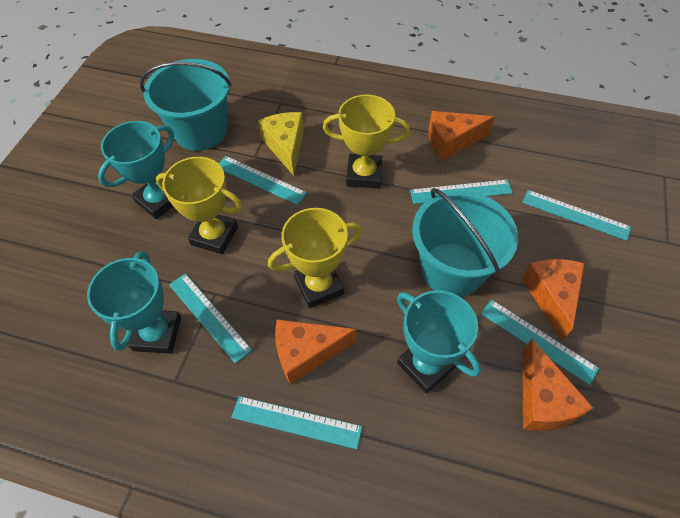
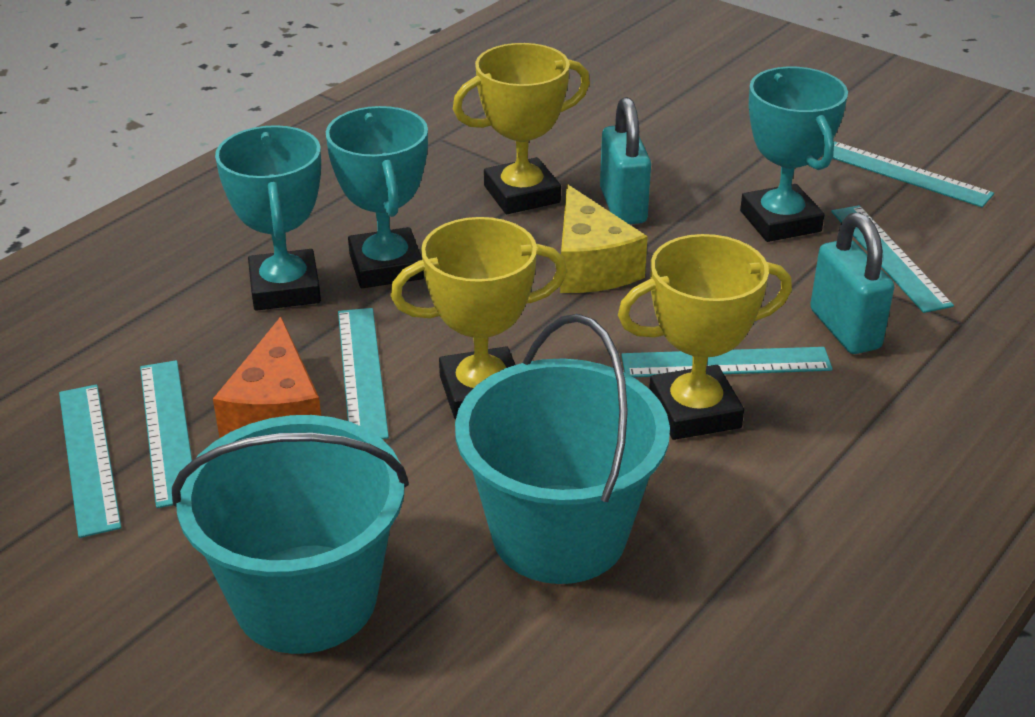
orange cheese: [275,319,357,385] [428,111,495,161] [521,259,585,341] [523,339,594,431] = 4 -> [213,317,321,438] = 1
turquoise padlock: none = 0 -> [600,97,651,224] [810,212,894,354] = 2

